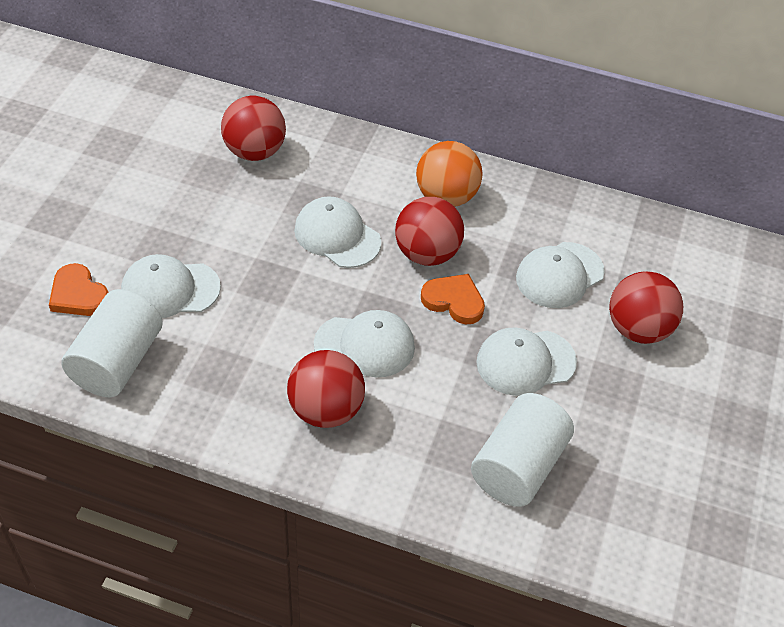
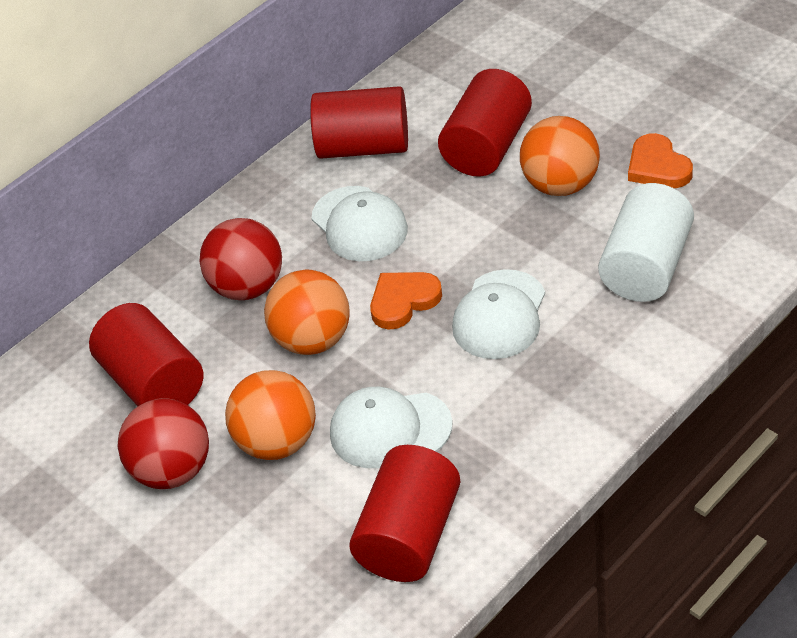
orange ball: [416,141,483,207] = 1 -> [225,370,316,460] [264,270,350,355] [520,116,600,196] = 3
red ball: [221,96,286,161] [287,350,365,428] [395,197,464,266] [609,271,683,344] = 4 -> [117,398,209,489] [199,218,282,300] = 2
red cylinder: none = 0 -> [89,303,203,406] [310,86,408,159] [349,445,460,582] [438,69,532,177] = 4
white cap: [121,254,221,318] [294,196,381,268] [314,310,415,377] [476,328,577,396] [516,242,605,308] = 5 -> [312,186,408,261] [330,387,453,468] [452,269,545,359] = 3
white cylinder: [61,289,163,397] [471,393,574,507] = 2 -> [598,183,694,302] = 1

